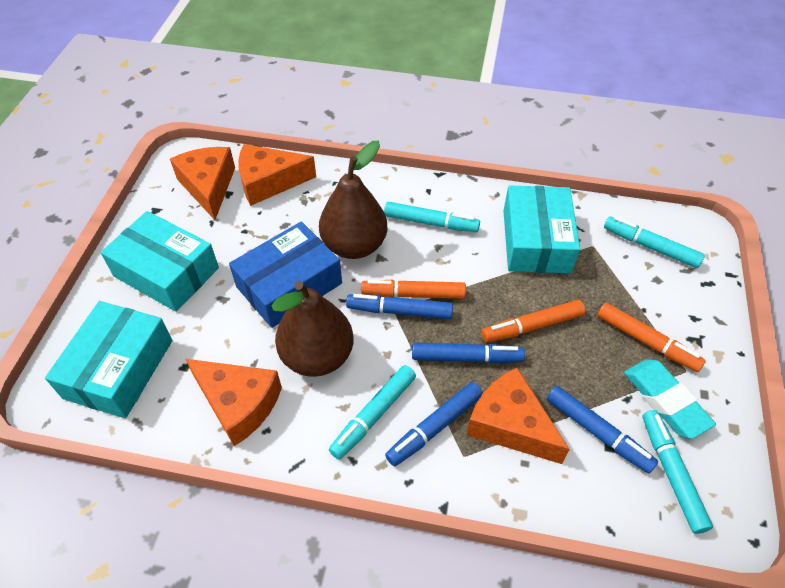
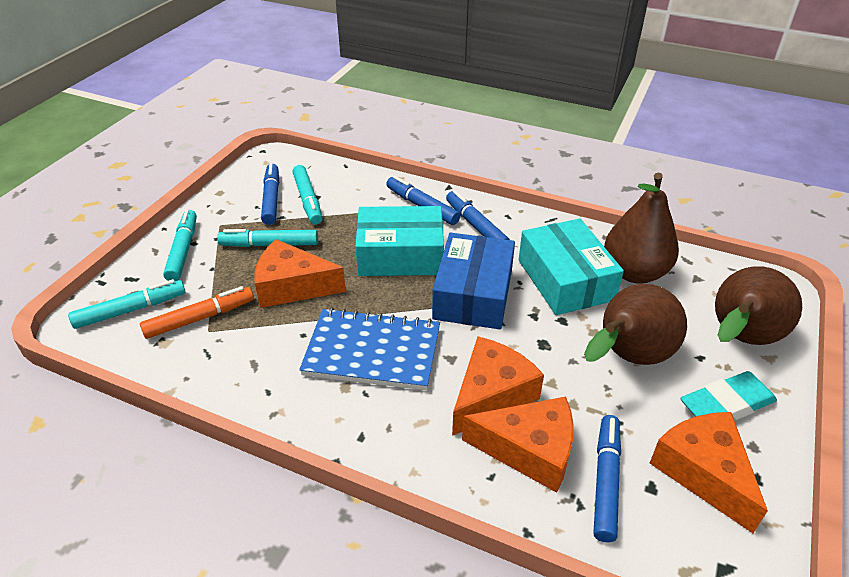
blue notebook: none = 0 -> [299,308,440,390] = 1
brown pear: [272,281,353,377] [319,141,387,259] = 2 -> [584,284,687,365] [604,173,679,283] [715,266,802,345] = 3
orange marker: [361,280,466,299] [482,300,585,343] [597,303,706,372] = 3 -> [140,286,254,339] = 1
turquoise box: [45,301,172,418] [101,211,219,312] [503,186,580,273] = 3 -> [355,206,444,276] [519,219,624,315] = 2

